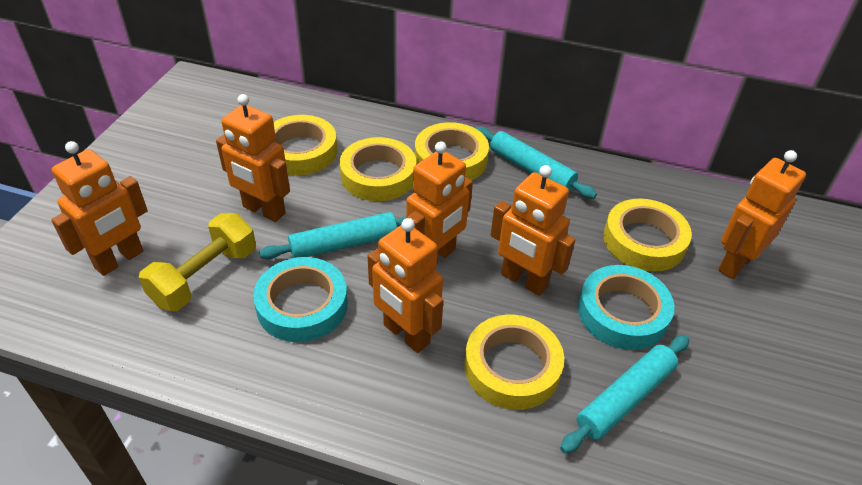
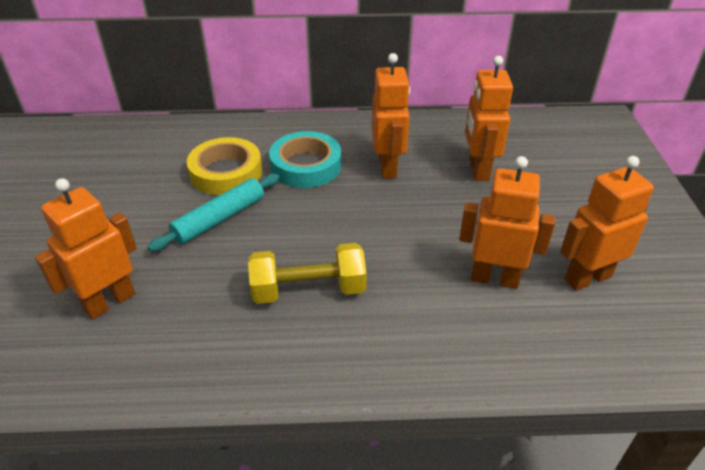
orange robot: [51,141,148,276] [216,94,290,222] [368,218,443,353] [406,141,473,263] [491,165,575,296] [718,150,806,279] = 6 -> [35,178,137,319] [372,53,410,178] [459,156,555,289] [465,56,513,181] [560,156,654,291] = 5
turquoise rolling pin: [259,212,406,259] [475,127,597,199] [560,335,689,453] = 3 -> [148,173,280,252] = 1
turquoise tape: [253,257,348,342] [578,265,674,350] = 2 -> [269,131,341,188] = 1
yellow tape: [273,115,337,175] [340,137,416,201] [415,122,489,180] [464,315,564,410] [603,199,692,272] = 5 -> [187,137,262,195] = 1

